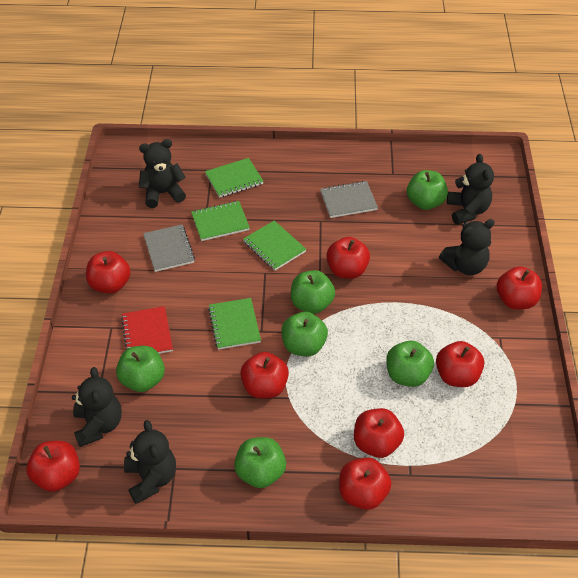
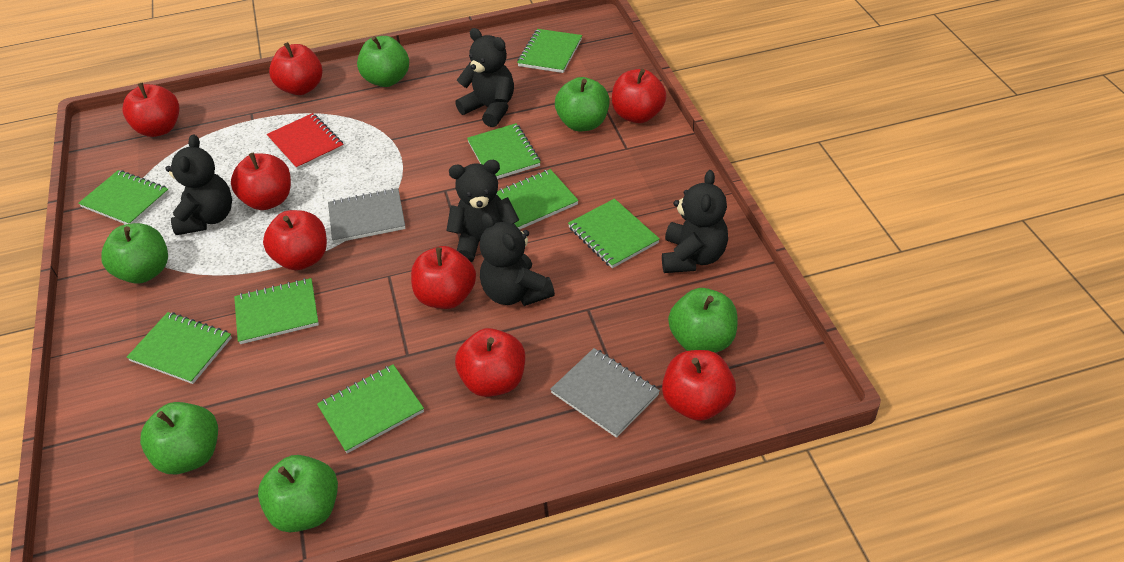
green notebook: [191,201,250,241] [205,158,264,198] [208,298,261,350] [243,220,306,270] = 4 -> [78,170,169,224] [127,312,232,384] [234,278,319,344] [317,364,424,453] [467,123,541,179] [496,169,579,230] [517,29,582,73] [568,199,660,268] = 8

